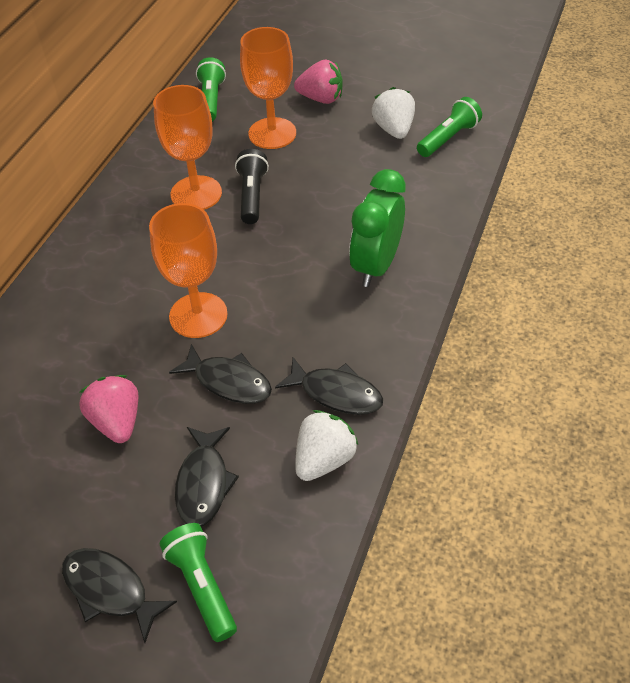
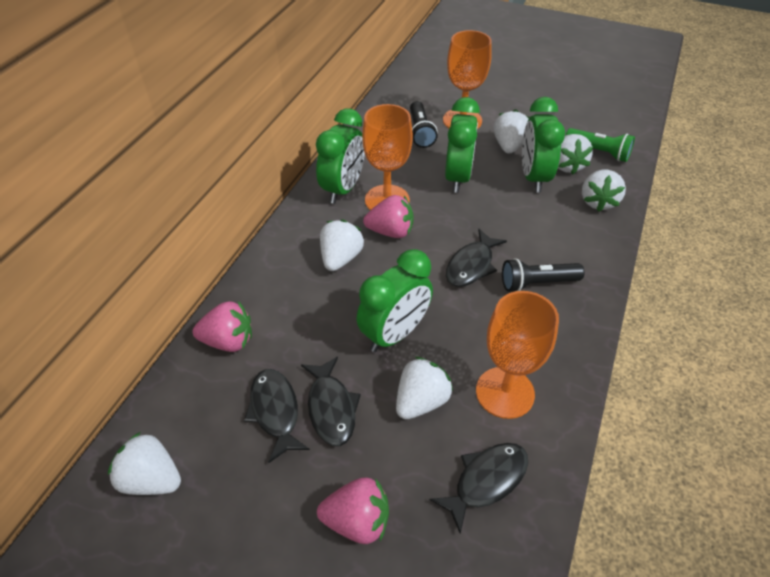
black flashlight: [235,149,269,224] = 1 -> [410,101,438,148] [502,258,585,292] = 2
green clock: [349,169,406,287] = 1 -> [316,108,365,204] [357,249,433,352] [445,97,480,193] [522,97,565,193] = 4
green flashlight: [160,523,237,642] [196,57,226,122] [417,97,482,157] = 3 -> [566,128,635,162] = 1
pink strawberry: [80,375,139,443] [294,60,343,104] = 2 -> [193,301,252,352] [317,477,389,544] [363,195,414,238] = 3
white strawberry: [295,410,358,481] [372,87,415,139] = 2 -> [108,432,181,495] [320,220,364,271] [396,357,453,419] [494,109,530,154] [558,134,593,174] [582,170,626,212] = 6

